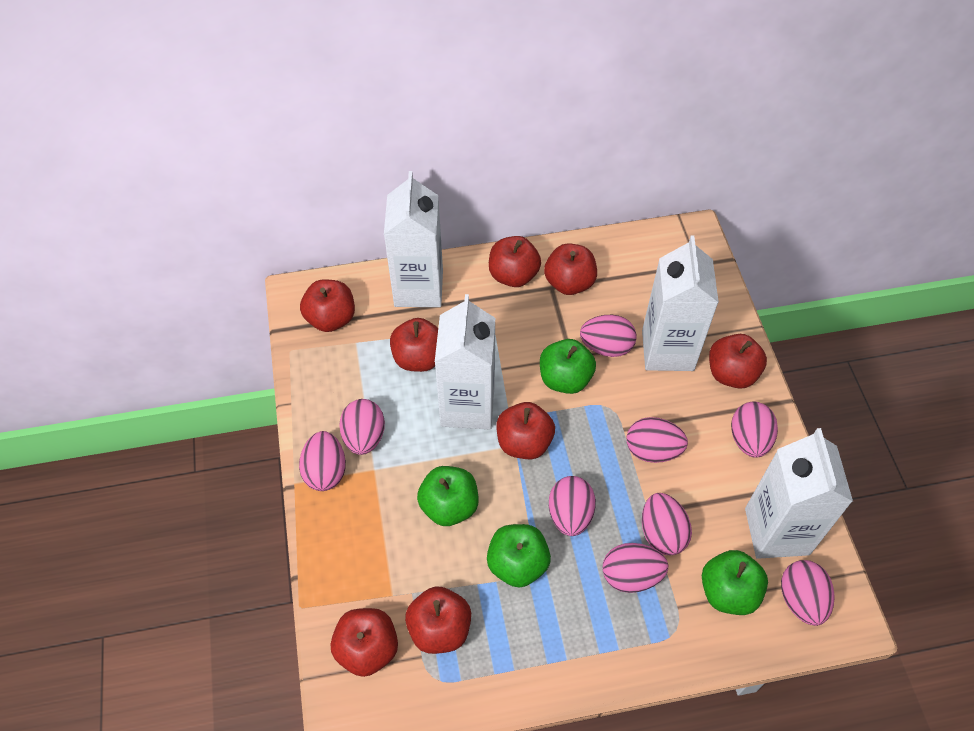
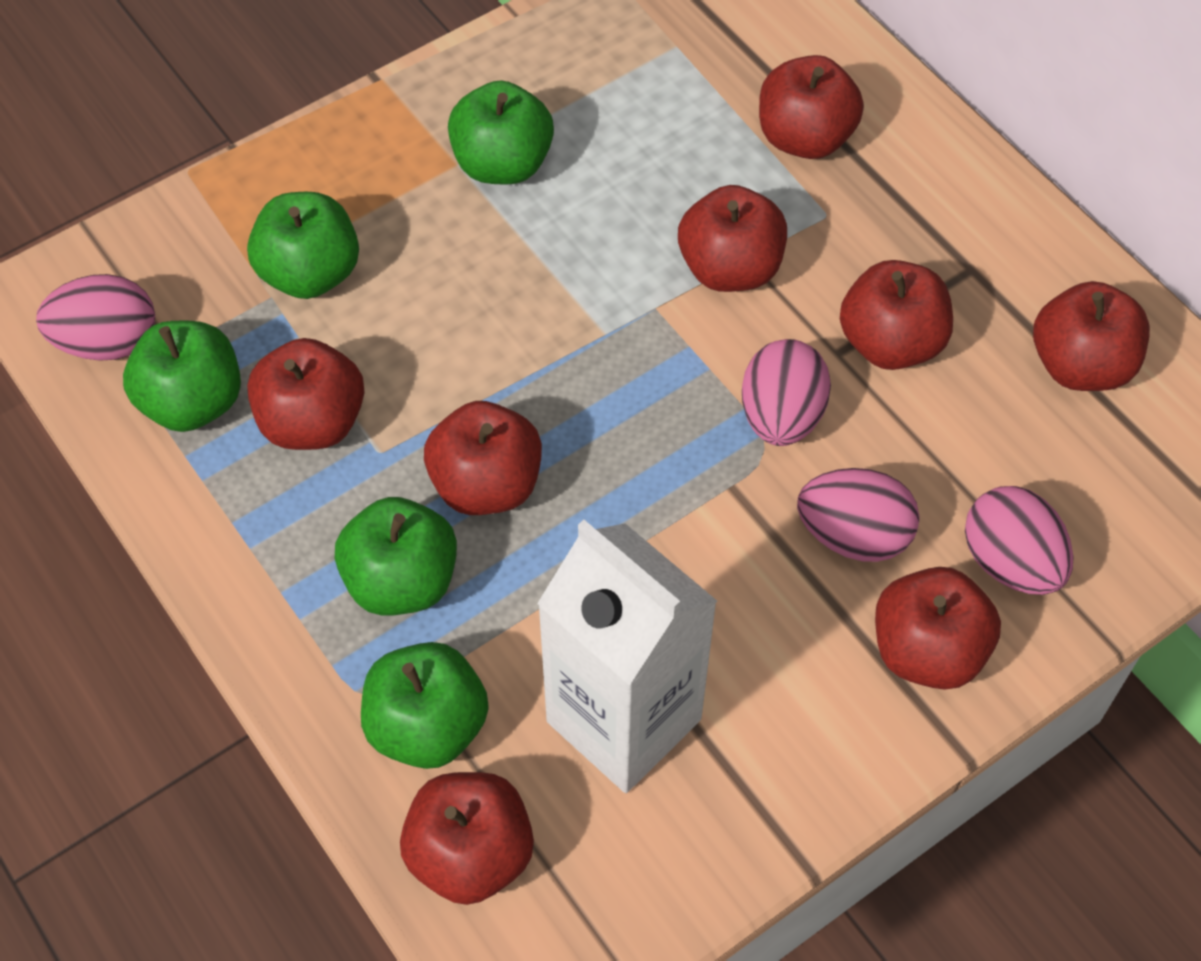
green apple: [417,466,478,526] [487,524,551,588] [540,339,596,394] [702,550,768,615] = 4 -> [123,321,241,432] [247,192,359,299] [335,497,457,616] [361,642,489,769] [448,80,554,184] = 5
pink egg: [299,431,346,491] [339,399,385,455] [549,476,596,536] [580,315,637,357] [602,543,668,593] [626,417,688,463] [642,493,692,555] [731,402,778,458] [781,560,834,626] = 9 -> [36,274,155,361] [742,339,831,446] [797,468,920,562] [965,486,1074,595] = 4
white carton: [384,171,443,307] [435,294,495,429] [642,236,719,371] [745,428,853,559] = 4 -> [537,520,717,793] = 1

